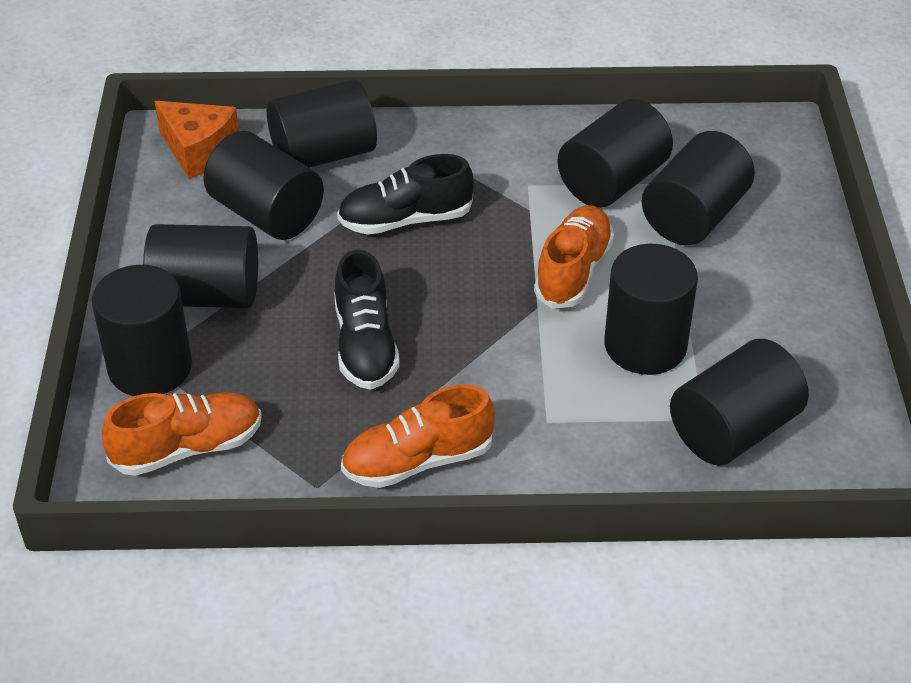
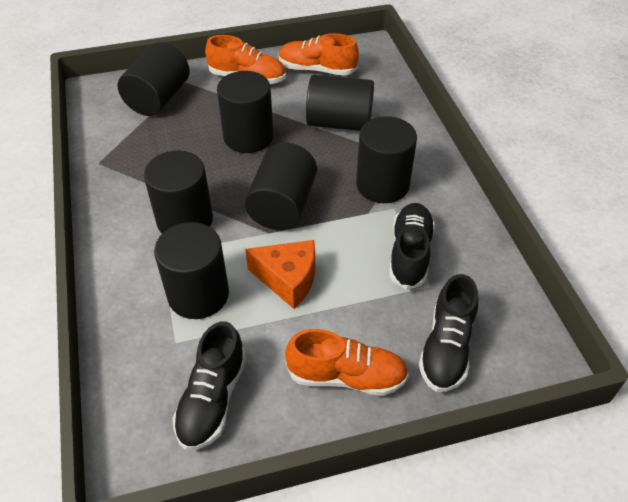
black cylinder: [92,265,192,396] [143,224,258,308] [203,131,324,240] [267,79,377,168] [557,99,673,208] [604,244,698,375] [642,131,755,245] [670,339,809,466] = 8 -> [118,42,190,116] [144,151,213,233] [154,222,229,319] [217,71,273,153] [245,143,317,230] [306,75,374,131] [356,116,417,203] = 7
black shoe: [334,250,400,390] [337,154,474,235] = 2 -> [173,321,246,451] [389,203,435,290] [419,274,478,392] = 3

